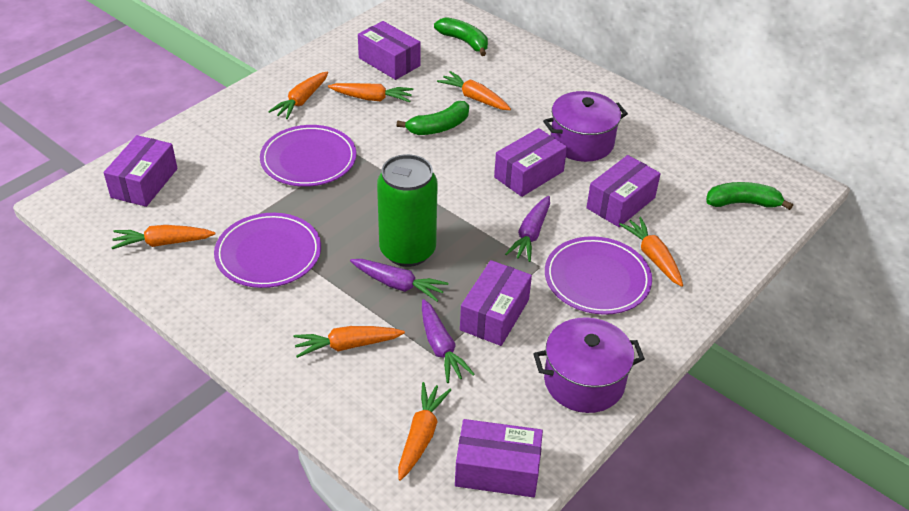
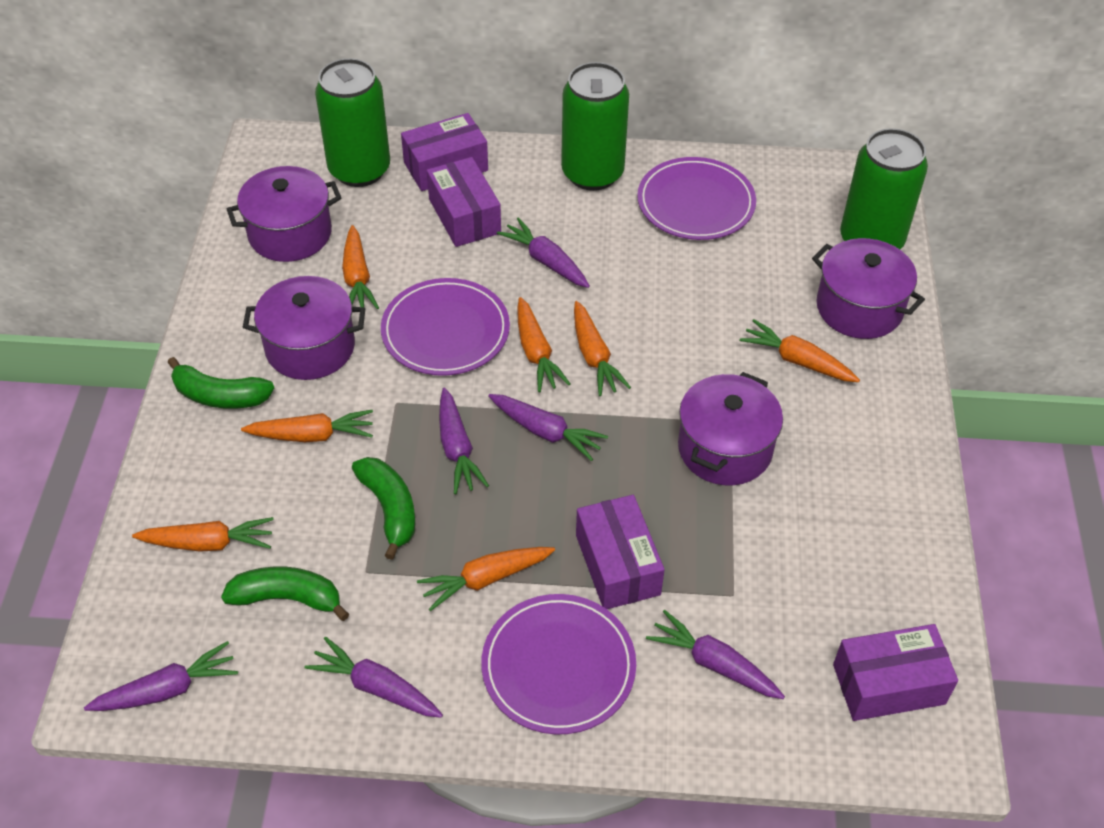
green can: [377,154,438,267] = 1 -> [315,58,390,187] [561,62,629,191] [840,128,928,249] = 3
purple box: [104,135,178,207] [358,21,421,80] [455,419,543,497] [460,260,532,346] [494,128,567,197] [586,155,661,227] = 6 -> [401,113,488,191] [427,157,501,247] [576,495,665,609] [833,624,958,721] = 4
purple carrot: [350,259,448,302] [422,299,475,383] [505,196,550,262] = 3 -> [84,641,238,711] [305,637,443,718] [439,388,489,494] [488,394,608,461] [497,217,590,288] [646,610,785,699] = 6
purple pot: [533,317,645,413] [543,91,628,162] = 2 -> [227,166,341,262] [243,276,366,380] [678,372,783,485] [812,238,925,339] = 4

